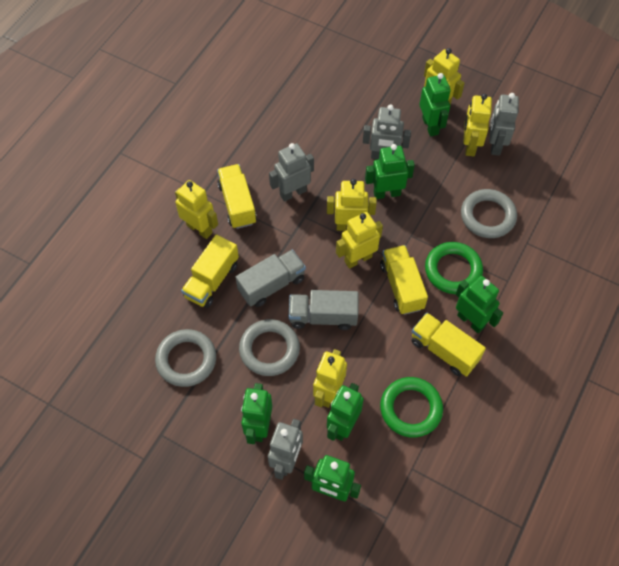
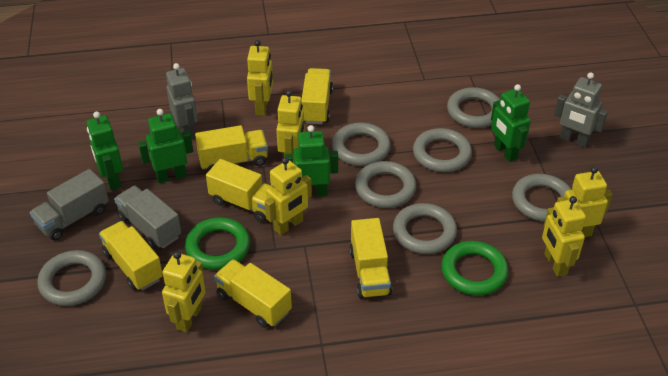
green robot: [241,383,272,444] [304,455,361,501] [327,383,364,441] [365,144,415,199] [419,73,451,137] [456,276,503,333] = 6 -> [87,111,123,190] [138,109,193,183] [285,125,338,197] [491,84,531,162] = 4
grey ring: [155,329,216,387] [239,319,300,376] [461,189,517,238] = 3 -> [37,250,106,306] [332,123,391,166] [355,161,416,208] [393,203,457,254] [413,128,472,172] [447,87,500,128] [512,174,572,222] = 7
grey robot: [268,419,303,480] [269,143,314,202] [363,104,411,159] [489,93,519,156] = 4 -> [166,63,198,139] [554,72,608,147] = 2
yellow truck: [181,234,239,308] [217,164,257,229] [380,245,428,315] [411,313,486,377] = 4 -> [99,221,163,291] [195,125,268,171] [206,159,271,222] [214,259,292,328] [302,68,333,124] [349,218,392,298] = 6

